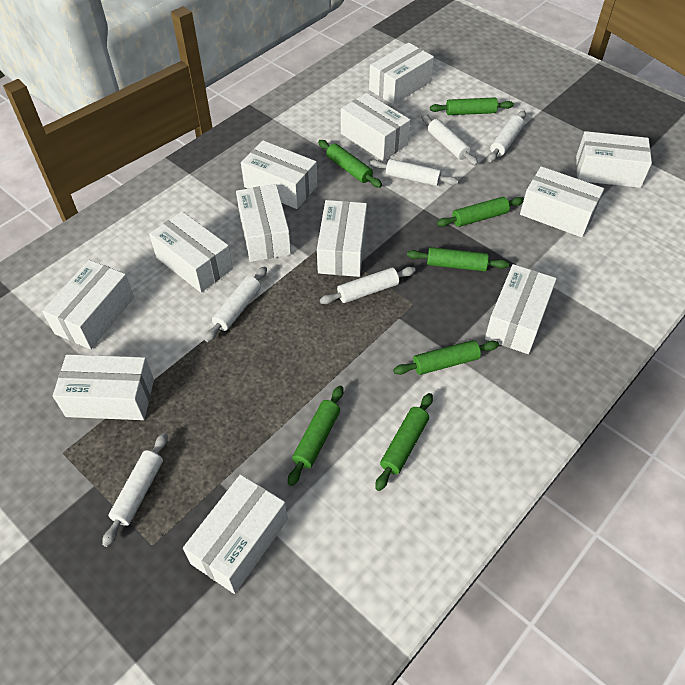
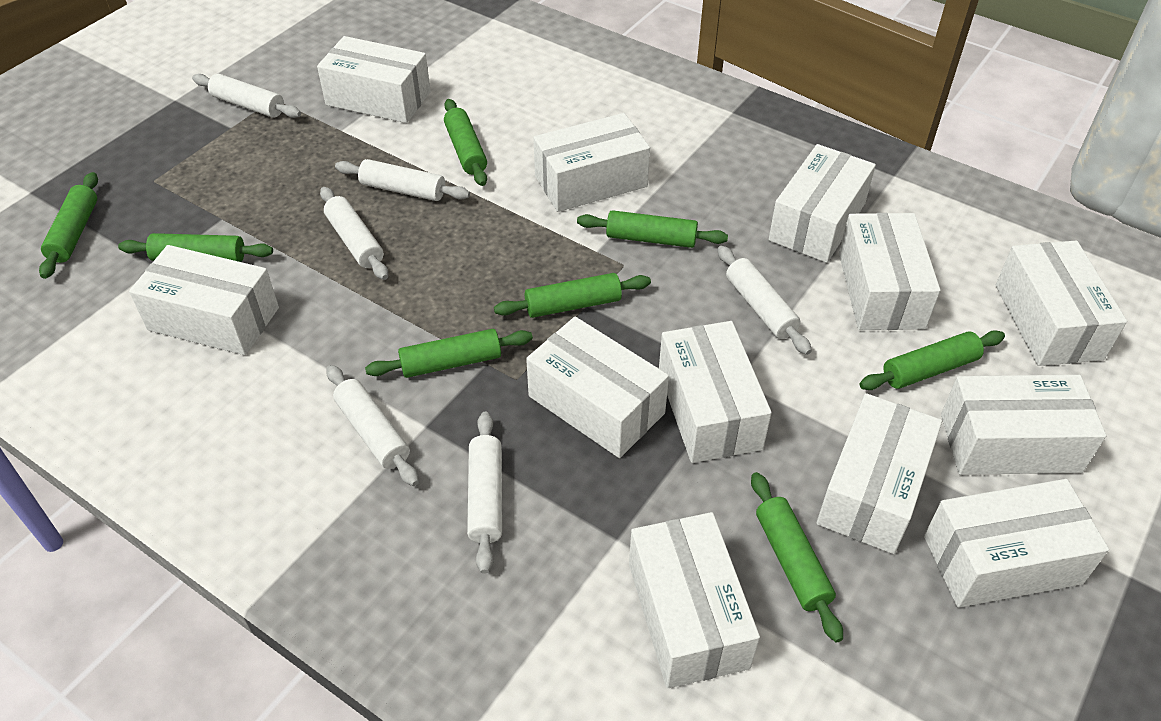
green rolling pin: [288,385,344,486] [318,140,382,188] [375,393,433,491] [393,340,499,375] [407,247,509,271] [430,97,514,115] [437,197,524,227] = 7 -> [39,172,98,279] [118,233,273,262] [365,329,533,378] [444,99,487,186] [494,273,651,318] [577,210,728,248] [751,472,843,643] [859,330,1005,390] = 8

